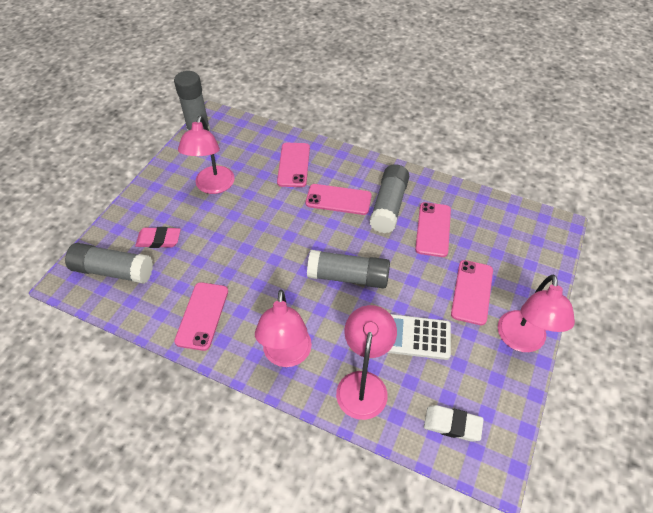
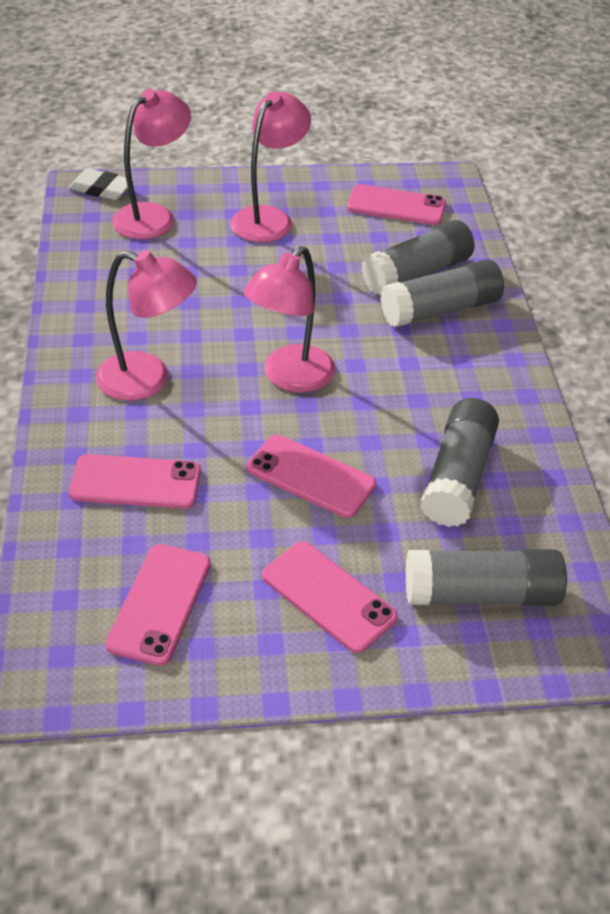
pink eraser: [135,227,181,248] = 1 -> none = 0
white calculator: [387,314,451,360] = 1 -> none = 0

